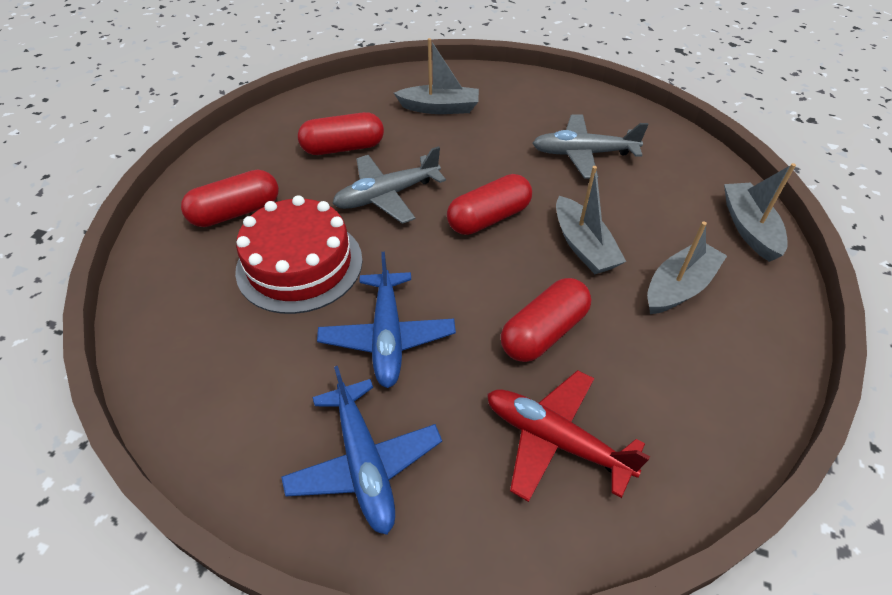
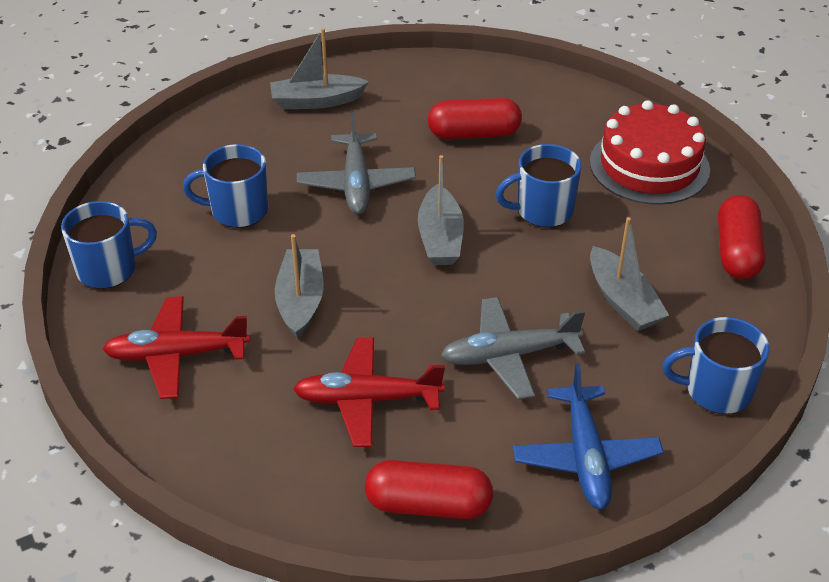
blue mug: none = 0 -> [61,201,157,289] [183,144,268,228] [496,144,582,228] [662,317,770,414] = 4
blue plane: [281,366,442,535] [317,252,456,388] = 2 -> [513,363,663,509] = 1
red capsule: [181,170,279,227] [298,112,384,155] [447,174,532,235] [501,278,591,362] = 4 -> [365,460,493,519] [427,98,522,139] [718,195,765,279] = 3
red plane: [487,370,650,502] = 1 -> [103,296,250,399] [293,337,445,447] = 2

